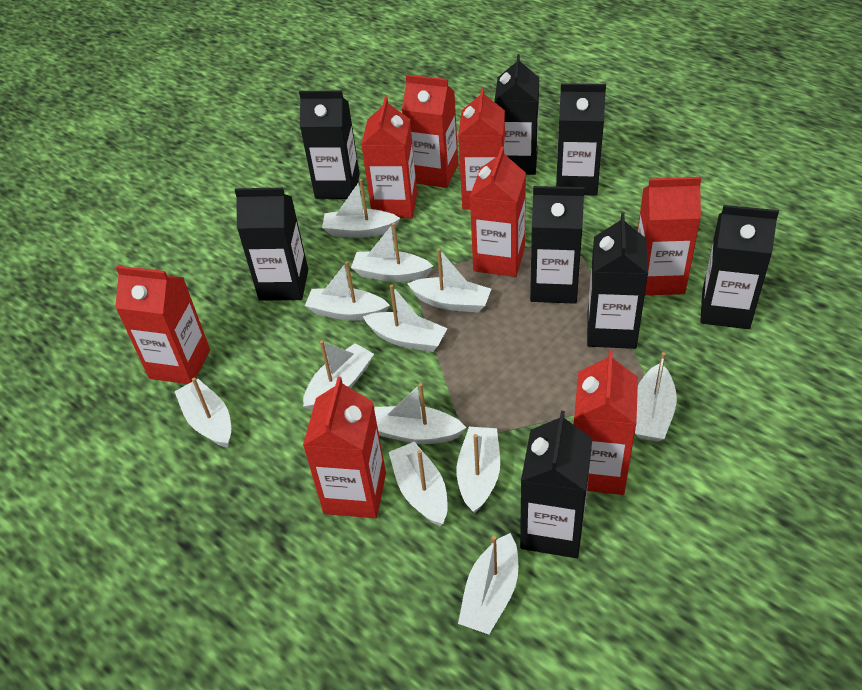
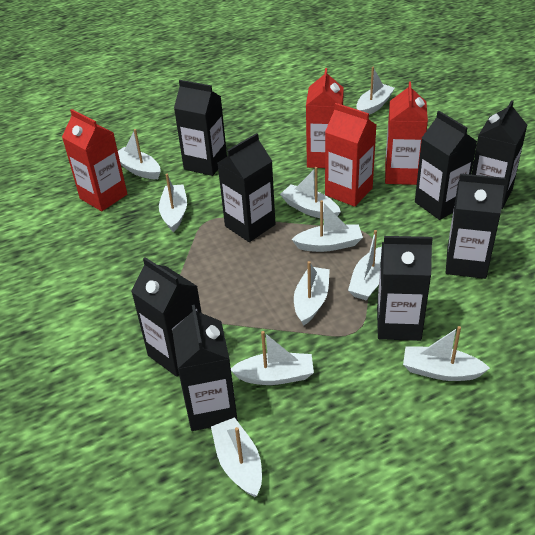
red carton: [115,266,210,384] [303,377,386,518] [361,96,417,218] [402,75,458,188] [458,87,505,209] [470,147,526,277] [573,350,638,495] [638,177,702,295] = 8 -> [62,109,127,211] [306,68,344,168] [325,103,376,207] [385,81,428,185] = 4
white boat: [175,378,231,448] [303,340,374,411] [305,261,390,321] [322,179,400,238] [351,223,433,282] [363,285,447,352] [374,383,466,444] [389,442,448,526] [407,248,491,313] [457,427,500,513] [458,533,518,634] [635,352,677,442] = 12 -> [118,129,161,179] [159,174,187,232] [211,417,262,497] [231,331,314,385] [280,167,341,219] [291,200,363,252] [294,261,330,326] [348,230,382,301] [356,67,395,115] [403,326,490,381] = 10

